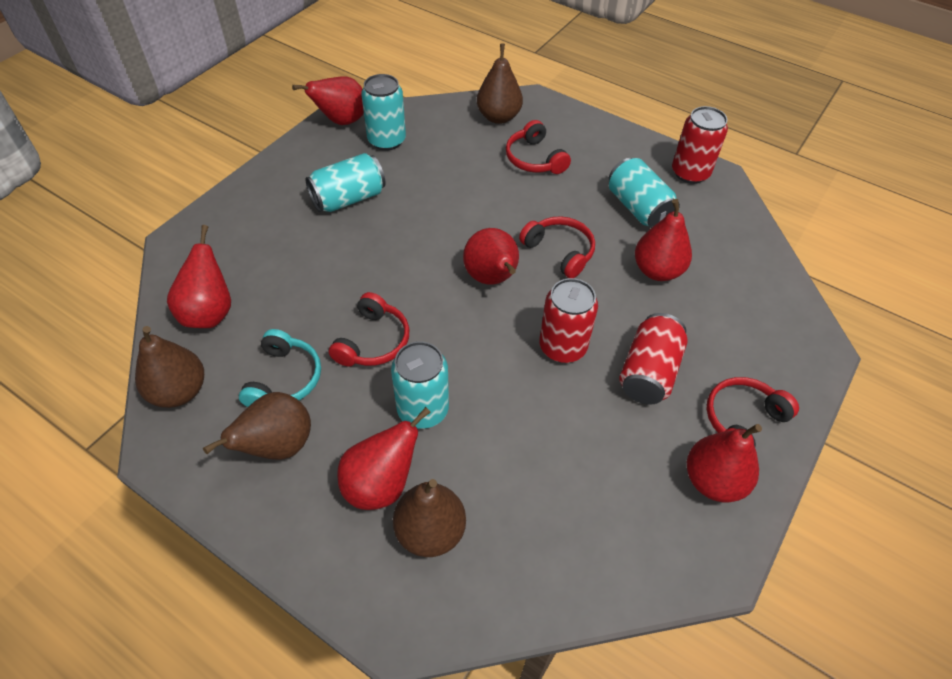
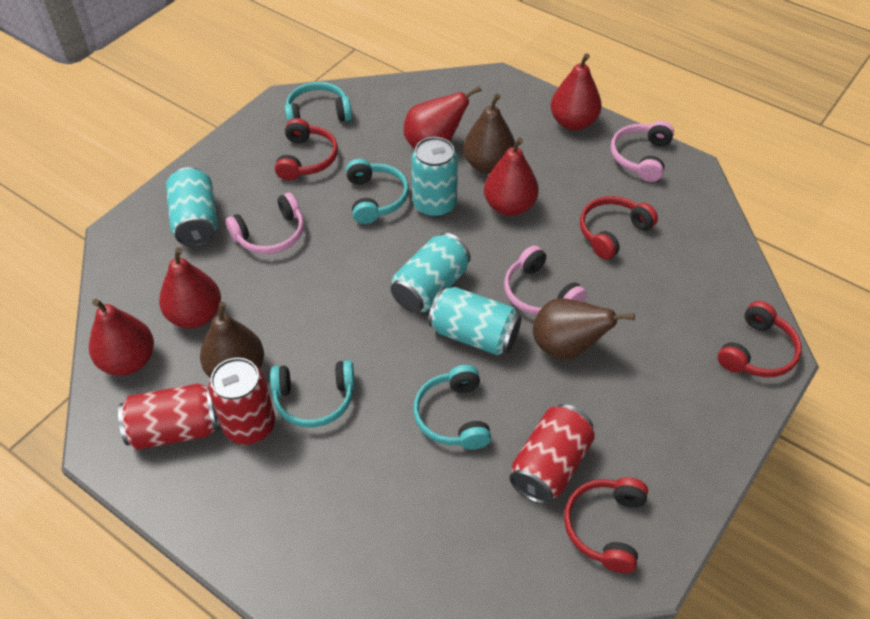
brown pear: [135,326,204,408] [203,392,311,460] [393,479,466,557] [477,44,523,124] = 4 -> [200,302,264,378] [463,94,515,174] [533,298,635,360] = 3
pink headphones: none = 0 -> [226,193,304,254] [504,245,586,315] [611,121,674,182] = 3
red pear: [167,225,231,328] [292,76,364,125] [337,407,431,510] [463,228,519,285] [635,199,692,281] [687,424,762,503] = 6 -> [89,299,154,376] [159,247,221,328] [404,86,482,149] [484,137,539,216] [551,53,602,130] = 5
turquoise headphones: [239,329,321,407] = 1 -> [270,360,355,428] [285,82,352,123] [346,159,409,224] [413,365,491,450] = 4

